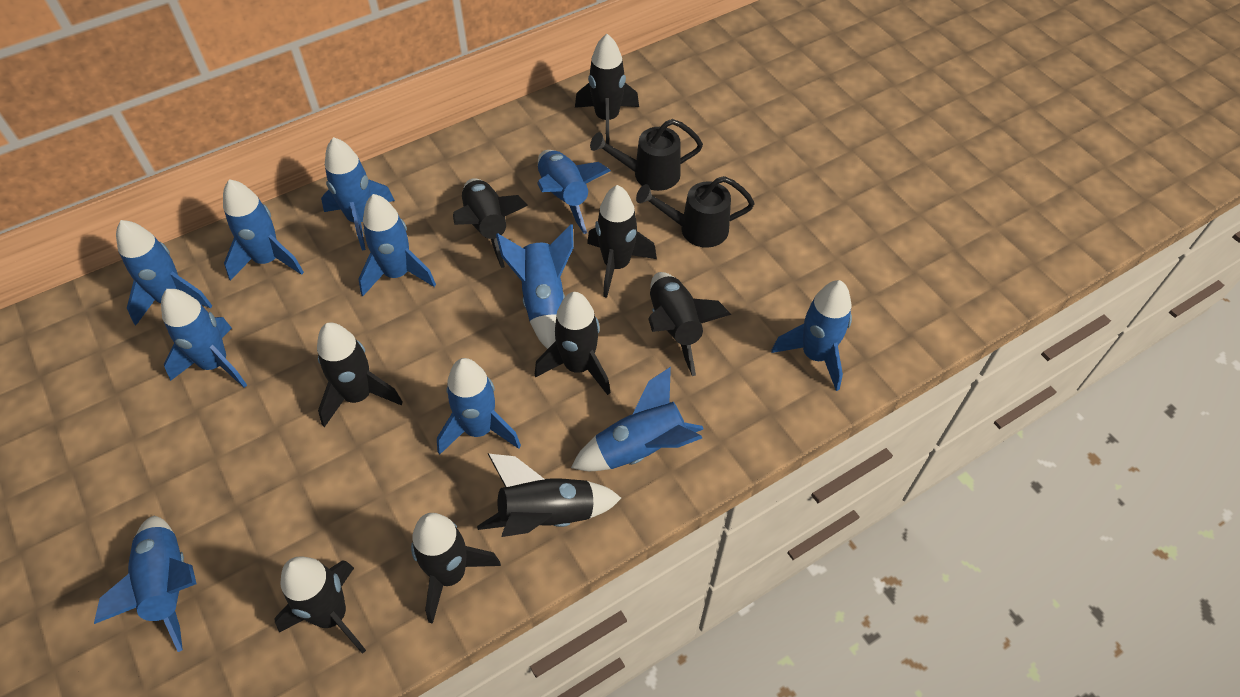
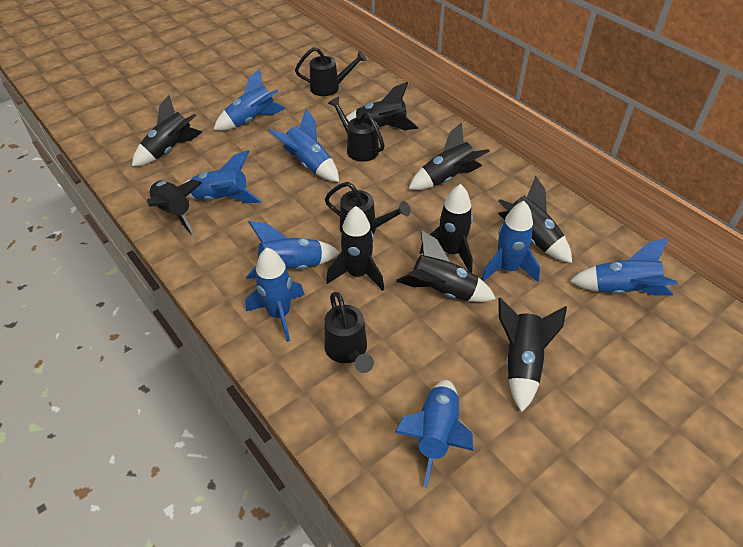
black watering can: [590,119,703,191] [636,176,755,248] = 2 -> [295,47,367,96] [324,292,374,373] [325,182,411,234] [328,97,385,162] = 4
blue rocket: [94,516,197,652] [116,220,212,325] [161,289,247,388] [223,179,304,281] [321,137,395,250] [359,194,436,296] [437,358,521,455] [496,224,574,349] [537,150,611,234] [571,367,703,471] [771,280,852,391] = 11 -> [183,150,262,203] [213,68,285,131] [245,248,305,342] [246,221,340,279] [268,109,339,182] [394,380,473,488] [481,201,540,282] [570,237,678,296] = 8

